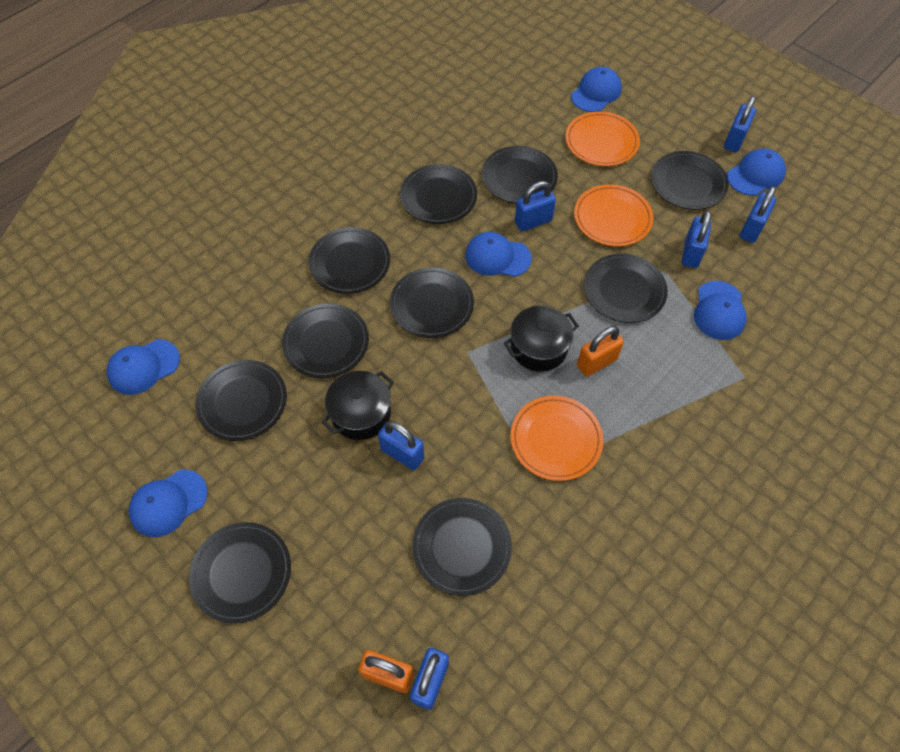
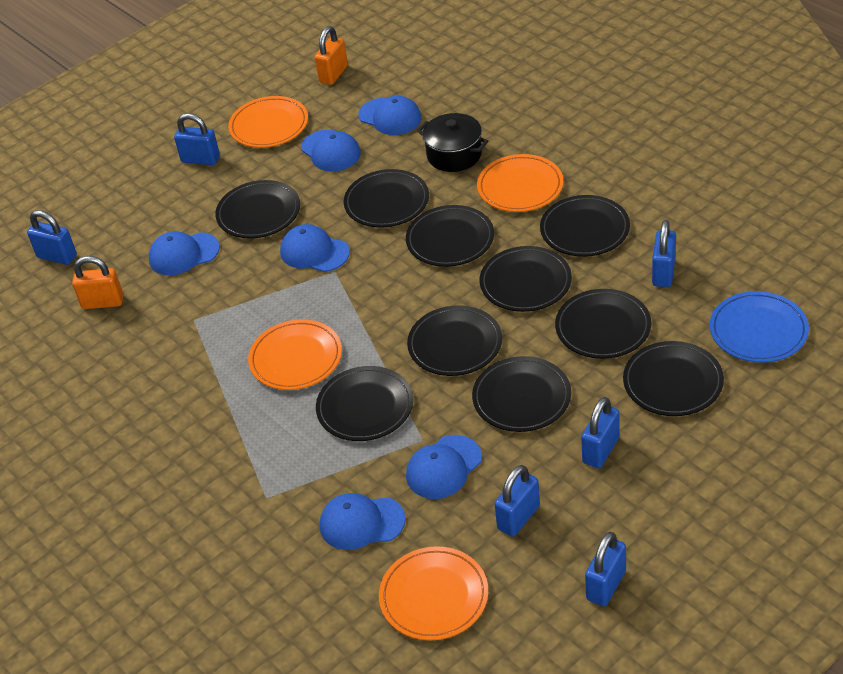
black pot: [322,371,394,440] [504,306,579,372] = 2 -> [417,113,488,172] = 1
blue plate: none = 0 -> [710,291,809,363] = 1
orange plate: [511,396,603,481] [565,111,640,166] [574,184,653,246] = 3 -> [228,96,308,148] [248,319,342,390] [379,546,488,640] [477,154,563,212] = 4

